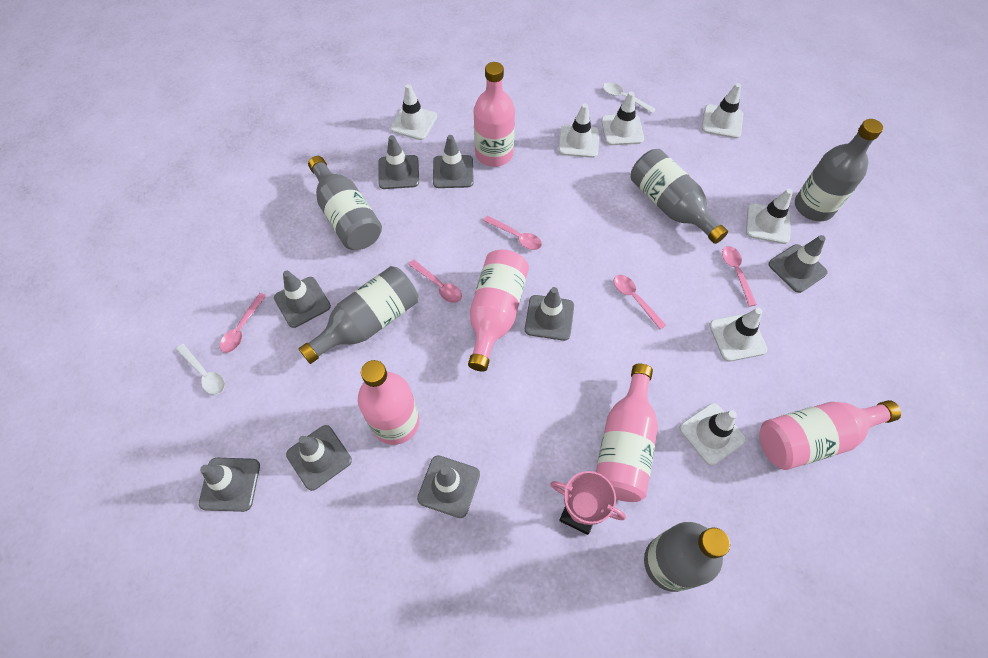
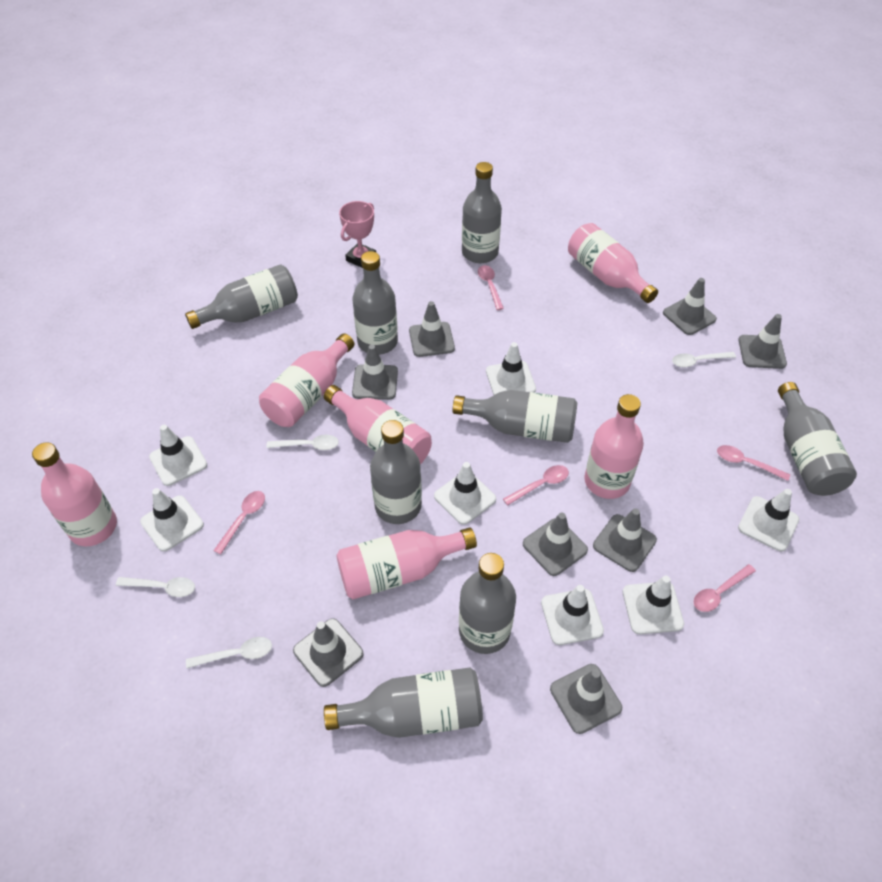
grey bottle: [299,266,418,364] [308,156,382,250] [631,149,728,244] [644,522,730,592] [795,119,883,221] = 5 -> [185,264,298,329] [324,668,483,738] [352,251,398,355] [370,420,422,524] [453,390,577,443] [459,553,516,654] [462,162,502,263] [778,382,857,496] = 8
pink bottle: [358,360,419,445] [468,249,529,372] [474,62,515,167] [596,364,658,502] [759,400,901,470] = 5 -> [32,442,117,546] [259,333,354,427] [324,385,432,464] [336,527,477,599] [568,223,658,303] [584,394,644,499] = 6
white spoon: [176,344,225,395] [603,83,656,113] = 2 -> [116,577,195,597] [186,637,272,669] [266,435,339,450] [672,352,736,368] = 4

